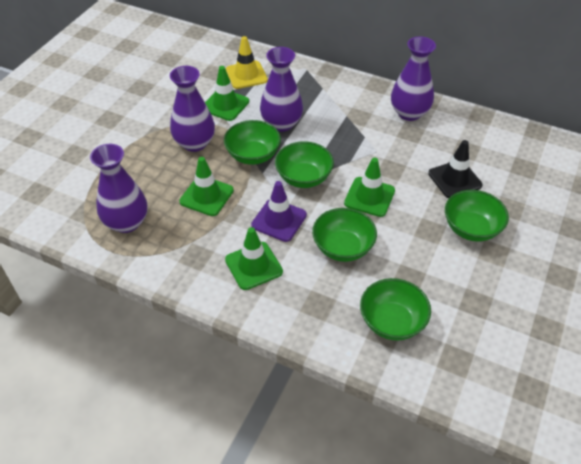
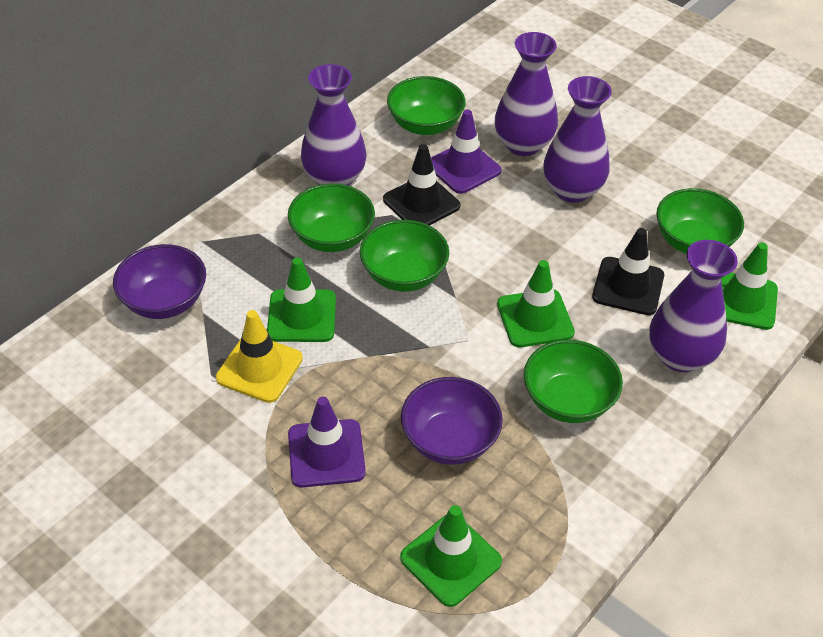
black traffic cone: [428,140,483,198] = 1 -> [383,144,460,225] [592,228,664,315] = 2
purple bowl: none = 0 -> [113,244,206,319] [401,377,503,465] = 2
purple traffic cone: [251,181,307,242] = 1 -> [288,397,366,488] [431,109,502,194] = 2

